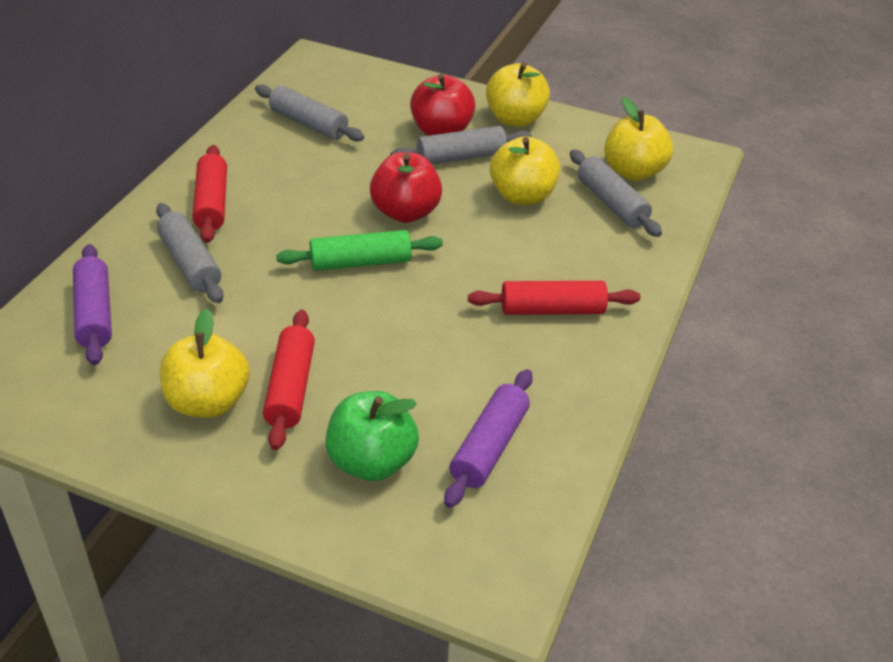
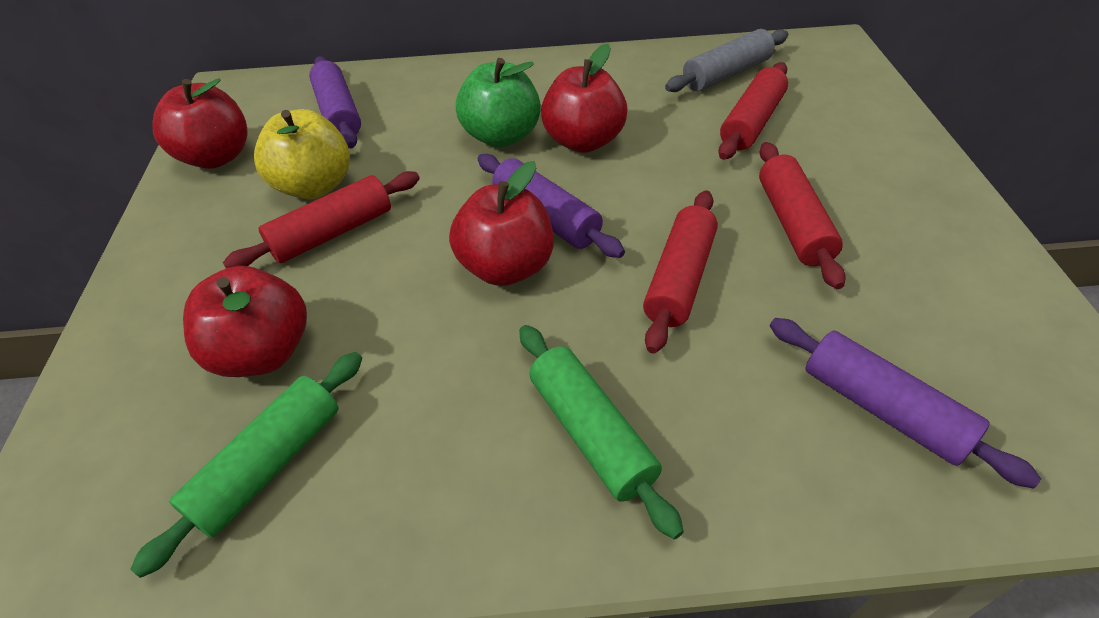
green rolling pin: [276,230,443,271] = 1 -> [130,352,362,578] [519,325,684,539] = 2
grey rolling pin: [156,203,224,303] [255,84,364,141] [390,126,532,164] [570,150,662,237] = 4 -> [665,29,788,92] = 1
purple rolling pin: [73,244,112,365] [444,369,533,508] = 2 -> [309,56,361,148] [478,154,625,258] [770,318,1041,489] = 3
red apple: [370,152,442,223] [410,74,475,136] = 2 -> [153,78,248,169] [183,266,307,377] [449,161,554,286] [541,44,627,153] = 4
red rolling pin: [192,145,227,243] [263,310,315,450] [468,281,640,315] = 3 -> [223,171,420,268] [643,190,718,354] [718,62,788,160] [759,142,846,289] = 4
yellow apple: [160,308,250,418] [486,62,550,127] [490,136,560,205] [604,97,673,181] = 4 -> [254,109,350,199] = 1

